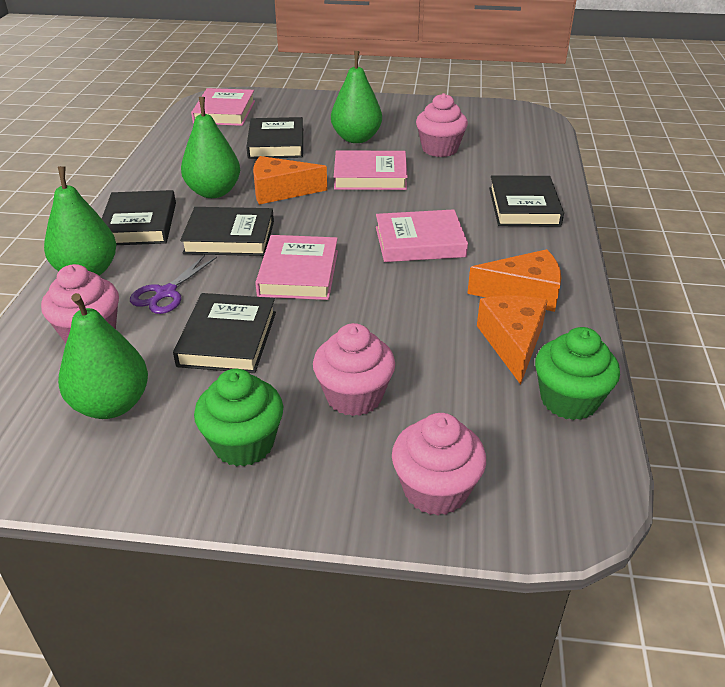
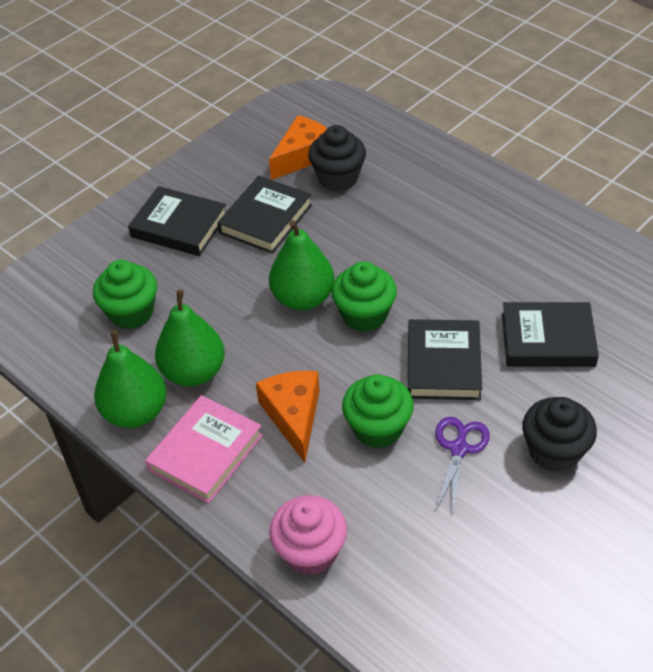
black book: [102,190,176,245] [173,293,276,373] [180,207,274,256] [246,117,303,159] [489,175,564,227] = 5 -> [128,186,226,256] [217,176,312,254] [407,319,482,400] [502,302,599,367] = 4
black cupcake: none = 0 -> [308,125,366,191] [522,397,597,472] = 2
green cupcake: [194,369,283,467] [535,327,620,420] = 2 -> [93,260,157,329] [331,261,397,332] [342,374,414,448] = 3
green pear: [44,166,116,275] [58,293,148,419] [181,97,240,198] [331,51,382,143] = 4 -> [94,330,167,428] [155,290,225,387] [269,220,334,310] = 3
orange cheese: [253,156,327,205] [467,249,561,312] [477,295,548,385] = 3 -> [256,371,320,463] [269,115,327,180] = 2
pink book: [191,88,255,126] [255,235,338,300] [334,150,408,190] [376,209,468,262] = 4 -> [145,395,263,504] = 1
pink cupcake: [41,264,119,343] [313,323,395,416] [392,413,486,515] [416,93,468,157] = 4 -> [269,495,347,575] = 1

